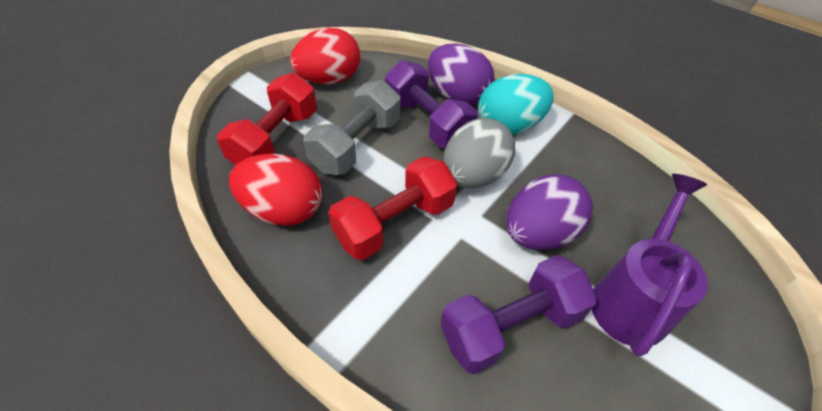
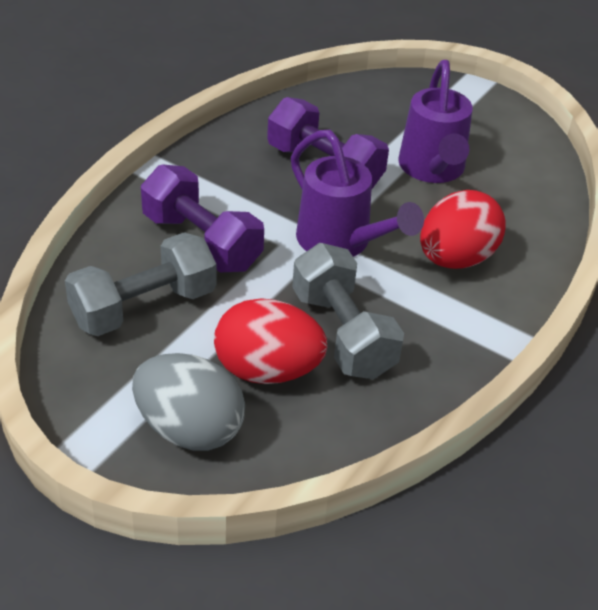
grey dumbbell: [303,80,401,175] = 1 -> [65,232,216,336] [292,243,404,379] = 2
purple egg: [428,43,494,105] [506,174,593,250] = 2 -> none = 0
purple watering can: [592,174,708,357] = 1 -> [291,130,424,257] [398,60,473,183] = 2
red dumbbell: [217,73,317,165] [328,156,457,260] = 2 -> none = 0
turquoise egg: [478,74,554,135] = 1 -> none = 0

